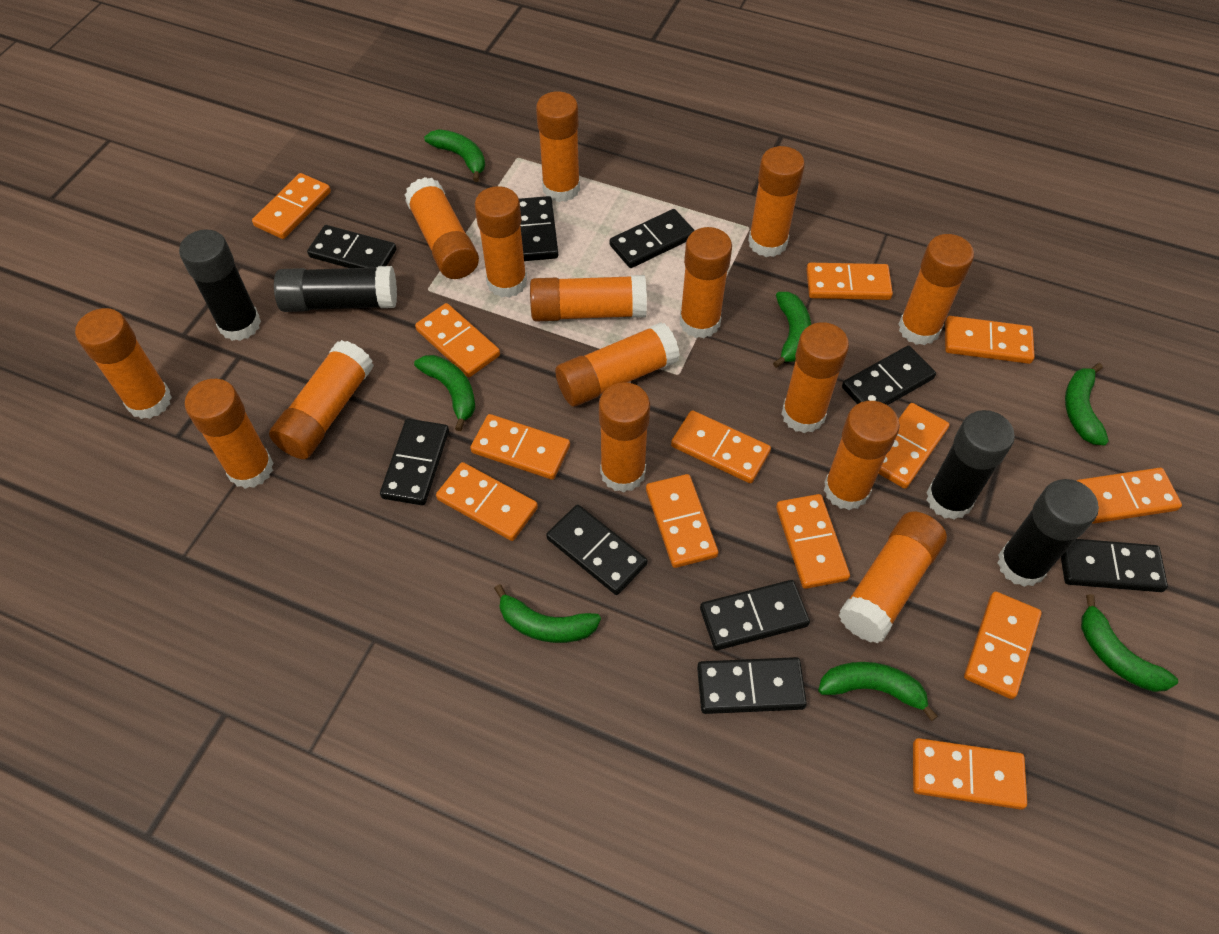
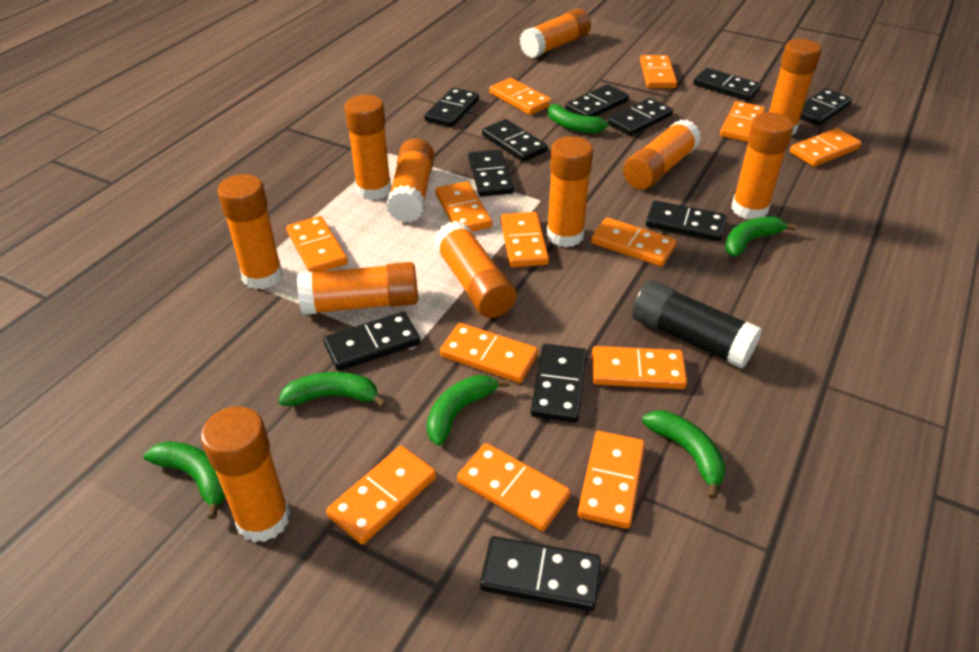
black domino: [307,225,397,268] [380,419,449,505] [519,196,558,261] [546,505,648,595] [610,209,695,268] [697,657,807,714] [700,580,810,650] [842,346,936,405] [1061,539,1168,592] = 9 -> [323,312,421,371] [425,88,479,127] [468,150,514,197] [480,536,601,611] [482,119,548,162] [530,344,587,423] [565,84,629,116] [608,98,673,136] [646,201,727,242] [693,68,761,101] [800,88,852,126] = 11
black glue stick: [179,229,261,341] [274,266,397,312] [926,410,1015,520] [997,479,1099,587] = 4 -> [632,280,762,368] = 1
green banana: [414,355,475,431] [424,129,485,182] [494,584,601,643] [773,292,811,368] [818,662,938,721] [1065,363,1109,446] [1081,594,1178,692] = 7 -> [144,441,226,519] [279,372,387,407] [427,375,510,446] [548,100,608,133] [642,410,726,499] [725,216,797,257] = 6
orange glue stick: [75,308,172,419] [185,379,273,489] [269,340,374,459] [405,177,479,279] [475,186,527,298] [530,275,647,322] [536,91,580,202] [555,322,680,406] [599,382,650,493] [680,227,732,338] [748,146,805,257] [782,322,849,433] [824,401,900,510] [838,512,947,643] [898,234,974,345] = 15 -> [201,406,290,543] [217,174,283,289] [297,262,418,315] [344,95,391,200] [386,138,435,223] [434,221,517,318] [520,8,591,58] [546,136,593,247] [623,119,701,190] [731,112,794,219] [769,38,822,136] = 11

